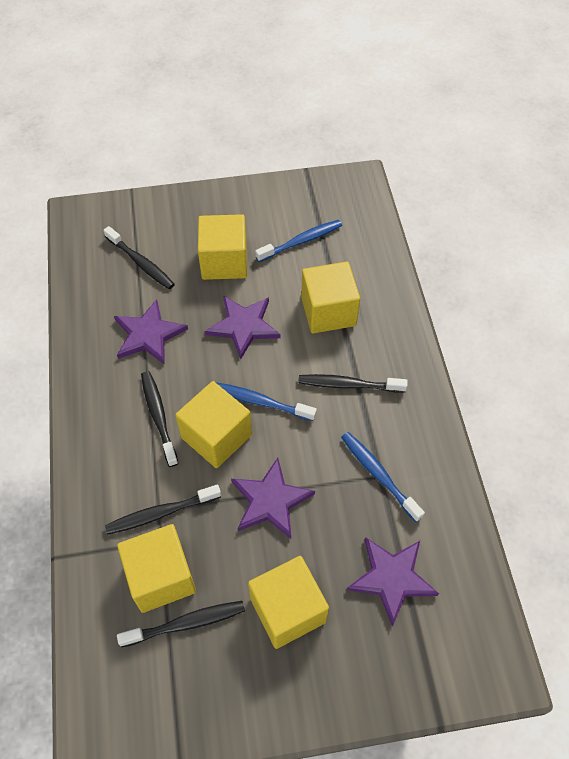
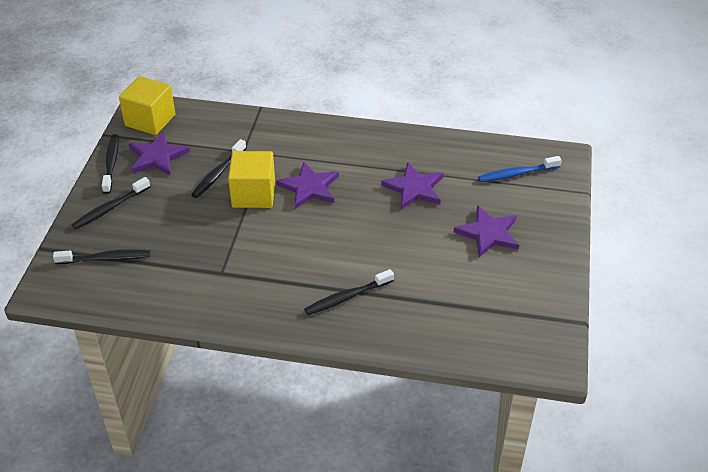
blue toothbrush: [216,382,317,421] [255,220,342,262] [341,432,425,522] = 3 -> [478,156,562,182] = 1
yellow cube: [117,524,196,613] [175,381,252,468] [198,214,247,280] [248,556,329,649] [301,262,360,333] = 5 -> [119,76,176,135] [228,151,275,208] = 2

